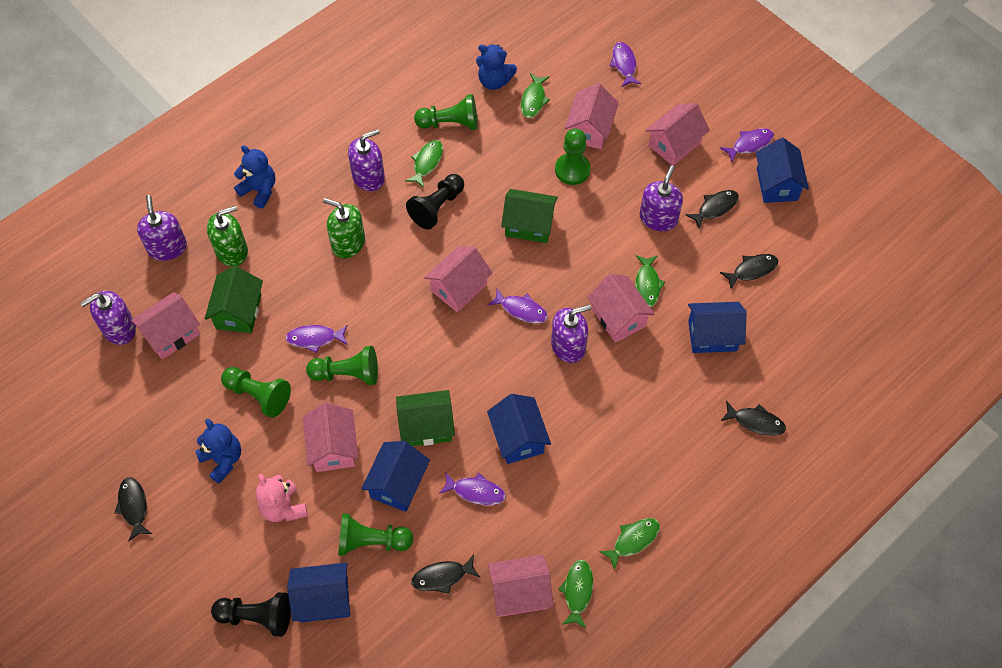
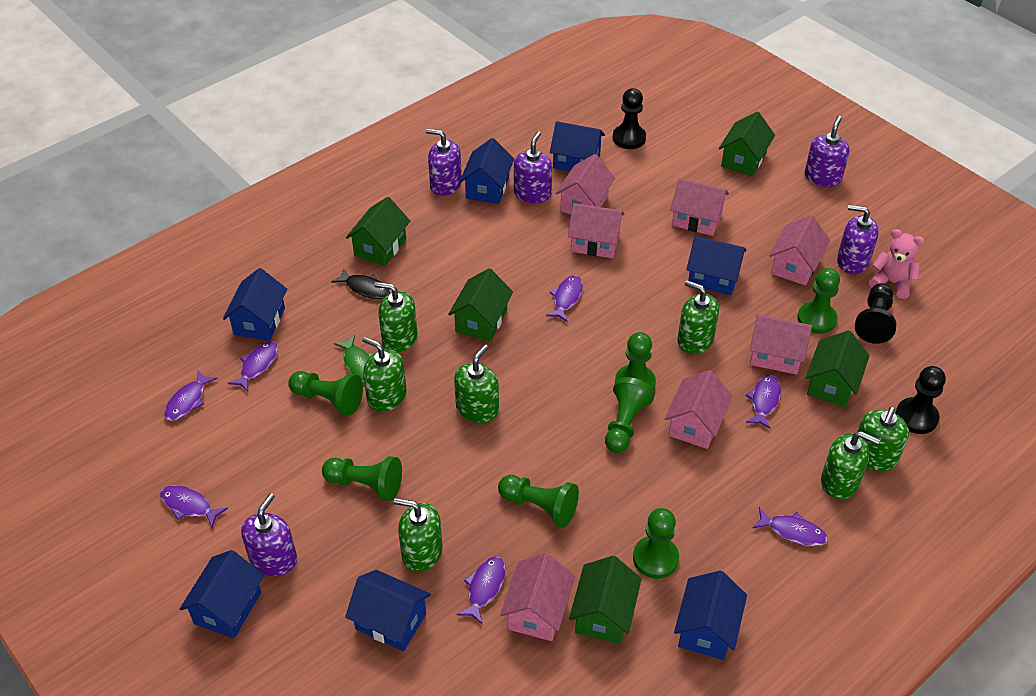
black fish: [114,477,152,542] [411,555,480,594] [686,190,739,229] [720,254,779,289] [721,401,786,436] = 5 -> [332,269,390,299] = 1
black pawn: [211,592,291,637] [406,174,464,229] = 2 -> [612,88,646,149] [855,283,896,344] [895,366,946,434] = 3
blue house: [287,563,350,622] [361,441,430,512] [487,394,551,464] [688,302,747,353] [756,138,809,203] = 5 -> [180,550,264,639] [223,268,287,341] [345,570,431,651] [460,138,514,204] [550,121,605,171] [674,571,747,660] [686,236,747,295] = 7
blue teddy bear: [195,419,241,484] [234,145,275,209] [476,44,517,90] = 3 -> none = 0
green fish: [405,140,443,188] [521,73,550,118] [558,560,593,629] [599,518,660,570] [635,255,665,307] = 5 -> [334,335,374,382] = 1
green house: [205,266,263,333] [396,390,455,446] [501,189,558,243] = 3 -> [346,197,410,266] [448,268,513,342] [569,556,642,644] [719,112,775,176] [806,331,869,407] = 5
green pawn: [221,367,291,418] [306,346,378,385] [338,513,413,556] [414,94,478,130] [555,129,591,185] = 5 -> [288,371,363,416] [322,456,402,501] [498,475,579,528] [605,377,655,453] [615,332,656,390] [633,508,679,579] [797,268,840,334] = 7
green soap dispenser: [207,205,248,267] [323,198,365,258] = 2 -> [362,337,407,412] [374,282,418,352] [394,498,443,572] [454,344,499,423] [677,280,719,354] [821,431,880,500] [857,407,909,471] = 7
purple fish: [286,325,348,353] [439,472,506,505] [488,288,548,323] [609,42,641,87] [720,128,774,162] = 5 -> [160,485,228,528] [164,370,218,421] [228,342,278,392] [457,556,506,624] [546,275,583,322] [746,375,781,429] [752,507,828,546] = 7

